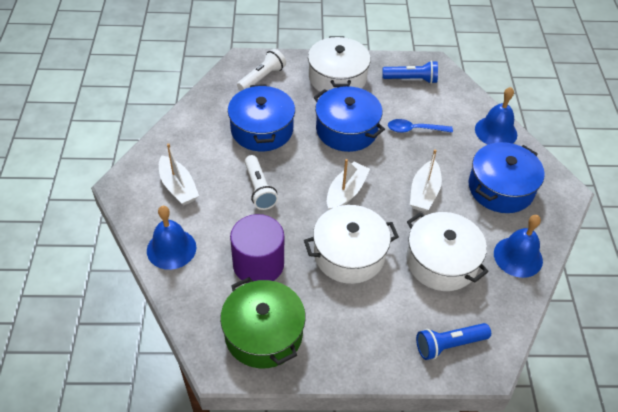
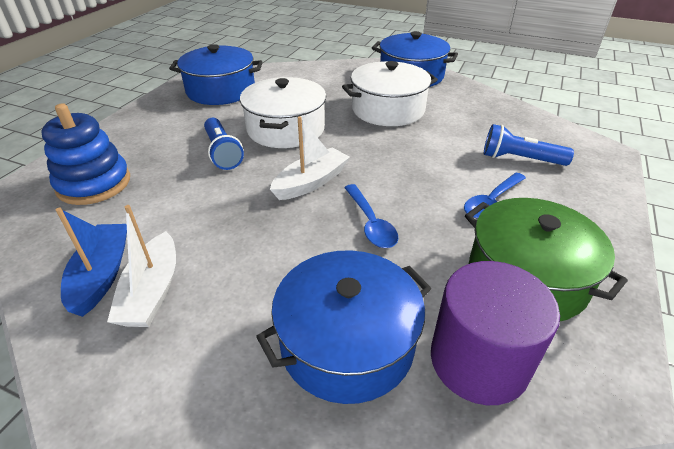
blue bell: [147,206,196,270] [475,87,517,145] [494,215,543,278] = 3 -> none = 0
blue boat: none = 0 -> [56,208,127,317] = 1
blue spoon: [388,119,453,133] = 1 -> [344,184,398,248] [464,173,526,219] = 2
blue stacking toy: none = 0 -> [41,103,130,205] = 1
white boat: [159,143,199,206] [327,159,370,210] [410,149,442,212] = 3 -> [107,205,176,327] [270,116,350,200] = 2
white flashlight: [237,49,286,91] [245,155,278,210] = 2 -> none = 0
white pot: [304,205,399,284] [308,36,371,92] [406,212,489,291] = 3 -> [240,77,326,148] [342,61,438,126] = 2

